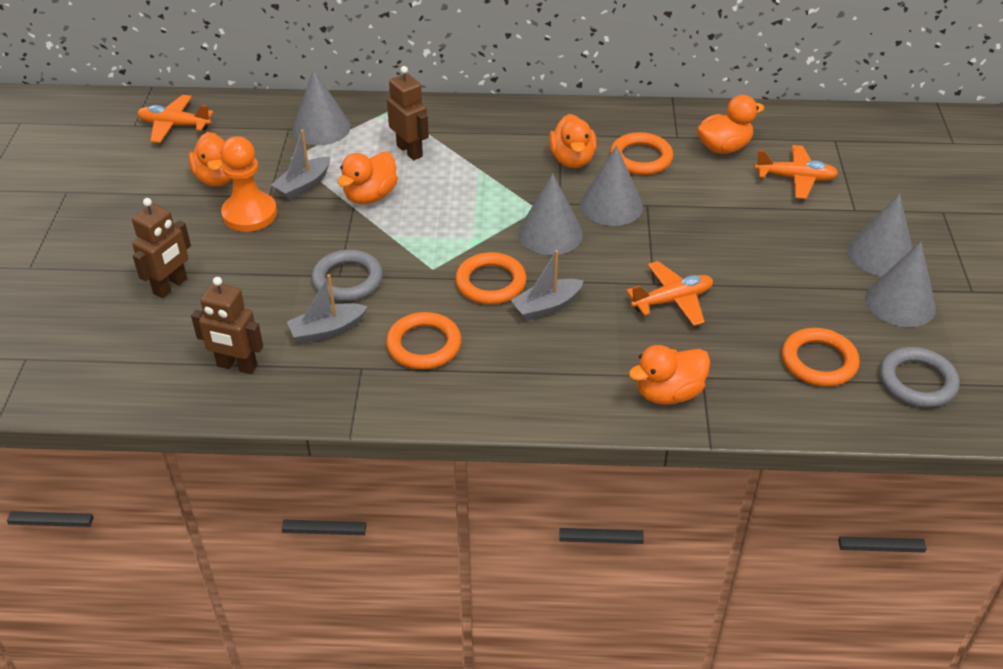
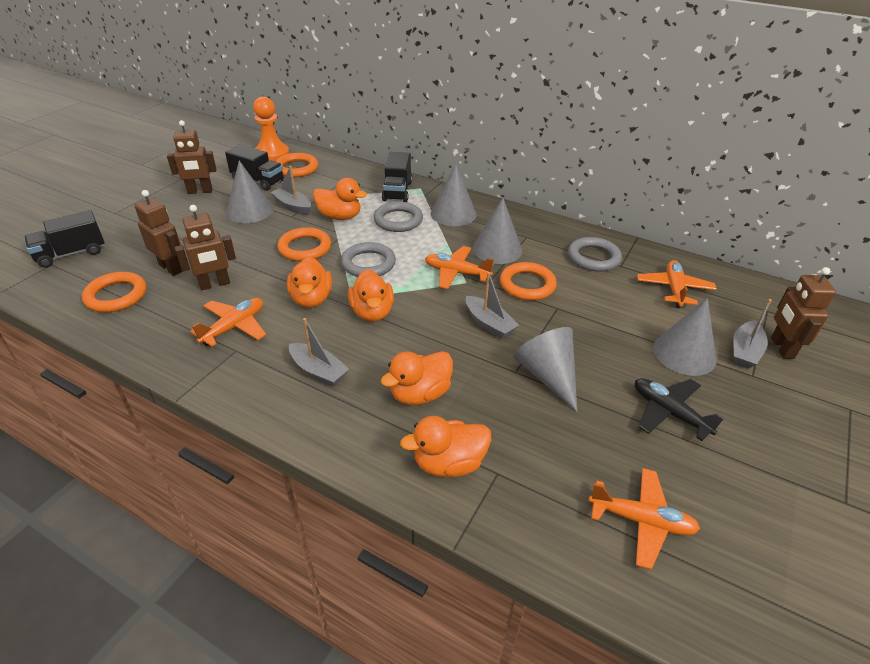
black plane: none = 0 -> [635,378,724,441] = 1
black truck: none = 0 -> [24,210,105,268] [225,145,284,191] [382,152,412,202] = 3
brown robot: [132,198,191,298] [191,277,263,374] [387,66,429,160] = 3 -> [134,190,182,276] [167,120,216,194] [175,205,236,290] [771,267,836,359] = 4
grey boat: [271,130,330,200] [287,274,368,344] [510,250,584,321] = 3 -> [271,166,311,215] [289,318,349,387] [466,272,519,339] [733,299,772,369] = 4
grey ring: [311,249,383,301] [879,347,960,408] = 2 -> [341,242,396,277] [374,202,423,232] [568,237,622,272] = 3
orange plane: [137,95,213,143] [626,261,713,326] [755,145,839,199] = 3 -> [190,298,266,347] [425,246,494,289] [588,468,700,570] [637,260,717,308] = 4

